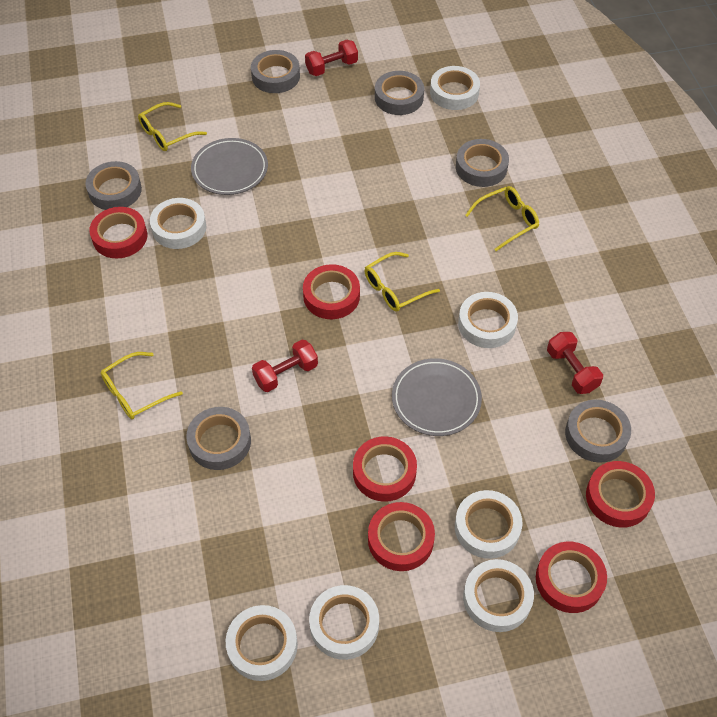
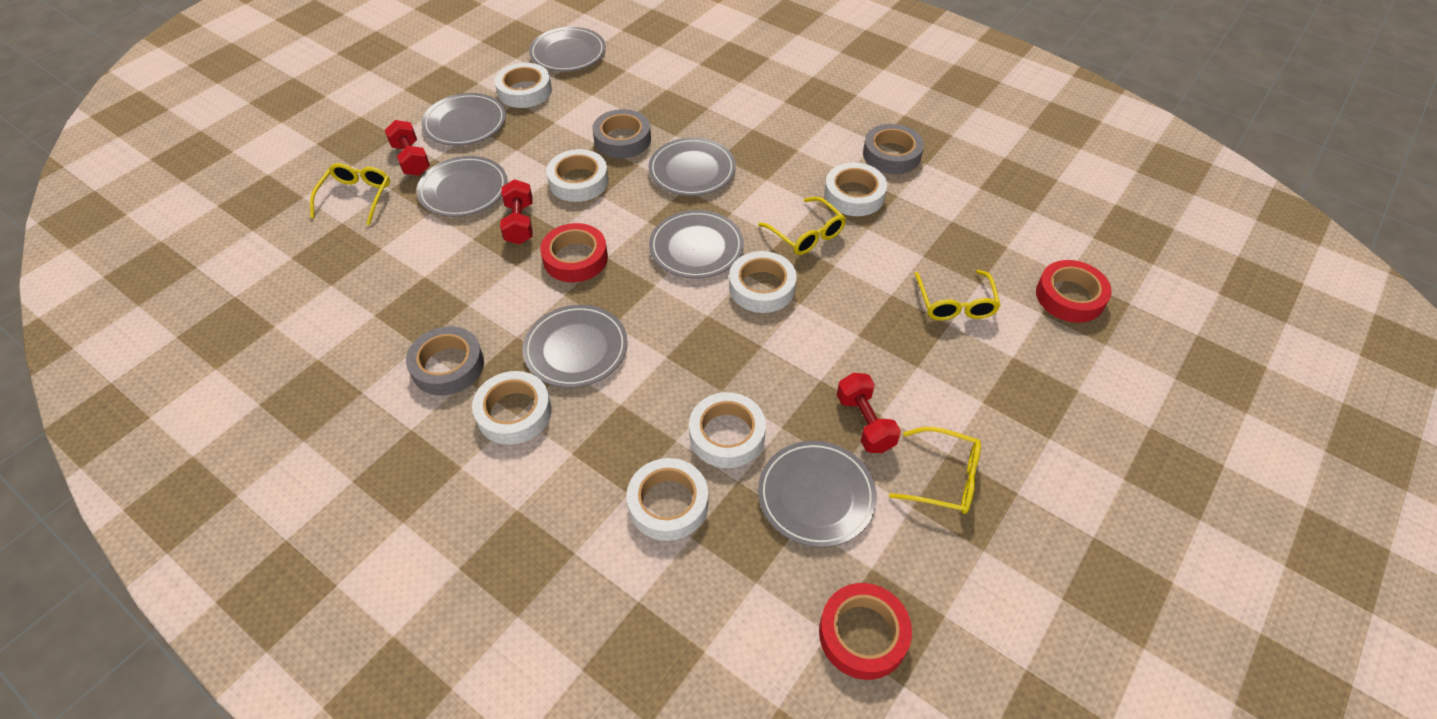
grey plate: [191,138,268,195] [392,358,482,436] = 2 -> [417,156,508,217] [422,93,506,146] [523,305,628,388] [529,27,606,72] [648,137,736,196] [649,210,744,279] [758,441,877,547] = 7
grey tape: [85,161,142,210] [186,407,251,470] [251,50,300,93] [375,71,424,115] [456,139,509,187] [565,400,631,463] = 6 -> [406,326,484,395] [592,109,651,158] [863,124,924,174] = 3
red tape: [89,207,147,258] [303,264,360,319] [353,436,417,502] [368,502,435,571] [536,542,607,613] [586,461,655,528] = 6 -> [540,223,608,282] [819,583,912,680] [1036,260,1112,323] = 3

